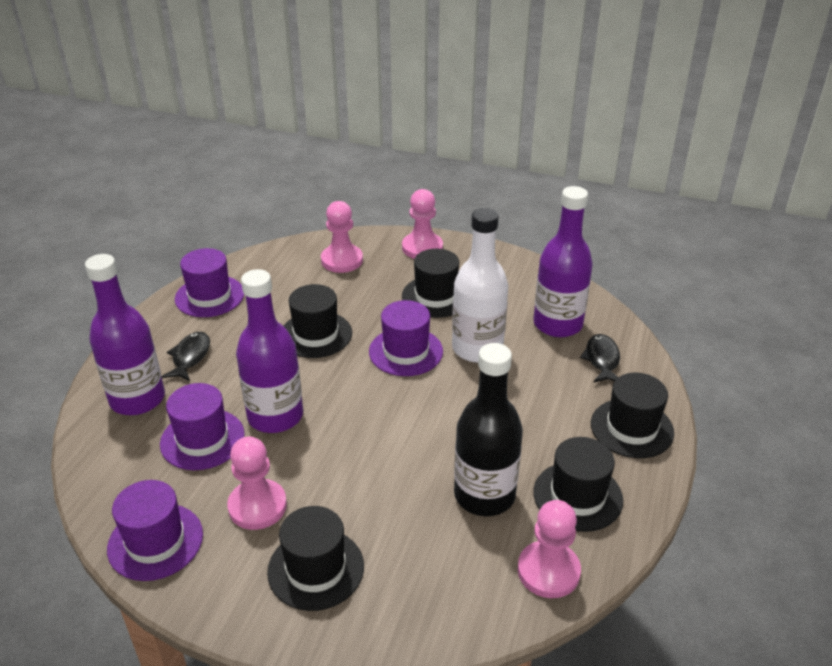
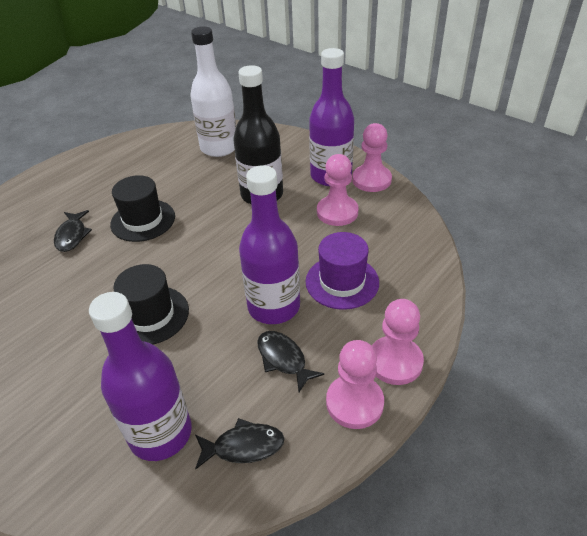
black fish: [162,332,210,381] [580,334,620,383] = 2 -> [54,210,92,252] [195,418,285,469] [257,331,324,392] = 3
black hat: [267,506,364,611] [284,284,352,358] [402,249,459,318] [533,437,623,532] [591,373,674,458] = 5 -> [110,175,175,242] [113,264,189,344] = 2
purple hat: [107,480,203,581] [160,383,245,470] [175,248,244,317] [369,300,443,376] = 4 -> [306,232,379,310] = 1

